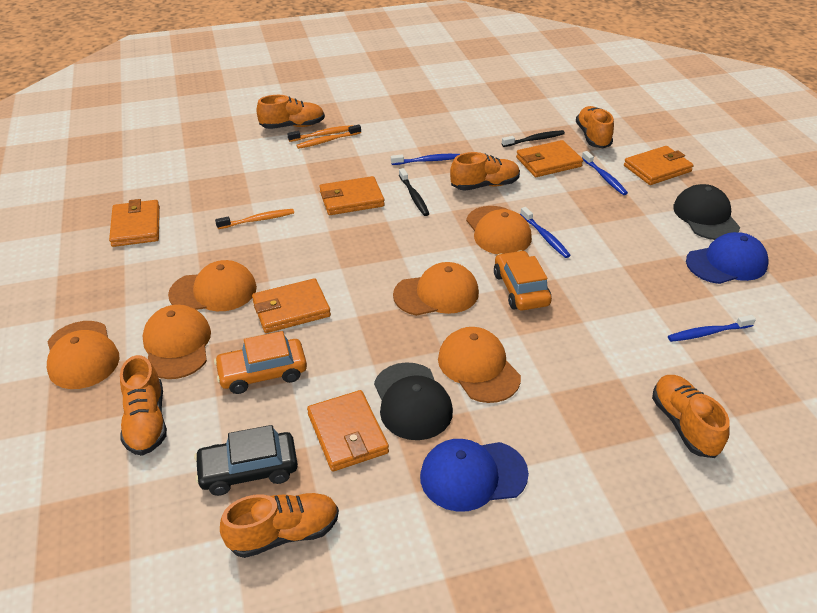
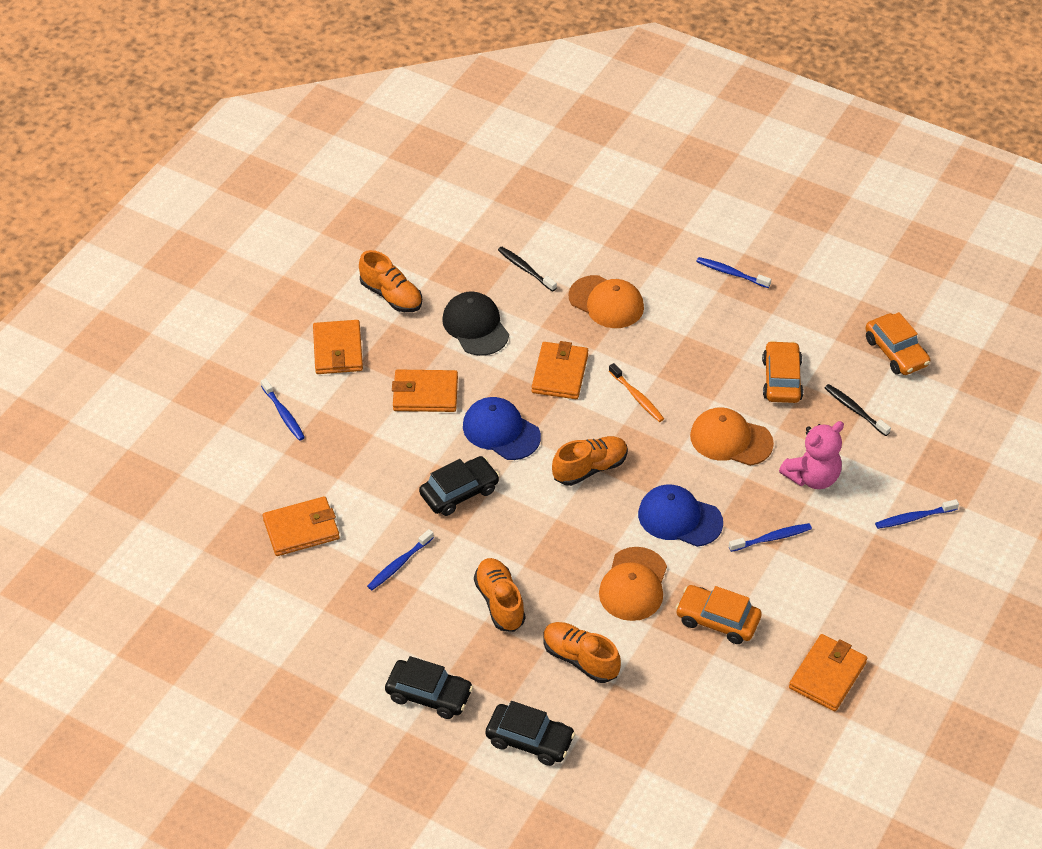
black cap: [374,362,453,440] [673,184,740,240] = 2 -> [442,291,509,356] = 1
black car: [194,425,298,496] = 1 -> [385,656,473,719] [419,456,500,516] [486,701,575,766] = 3
blue toothbrush: [391,154,460,165] [520,207,571,258] [582,151,628,195] [668,315,756,342] = 4 -> [261,378,305,441] [367,529,434,590] [696,257,771,288] [729,523,812,552] [875,499,959,529] = 5
orange cap: [47,321,120,389] [142,305,211,379] [168,260,257,311] [393,262,479,316] [438,327,521,403] [466,206,532,254] = 6 -> [568,275,644,328] [599,547,667,621] [690,407,774,466] = 3
orange car: [214,331,307,394] [494,250,552,311] = 2 -> [676,585,762,644] [762,341,803,403] [865,312,930,375] = 3
orange shoe: [120,355,167,456] [220,493,339,558] [256,95,325,129] [450,152,520,191] [576,106,614,148] [652,375,730,458] = 6 -> [359,250,422,312] [474,558,525,632] [543,622,621,683] [552,436,628,486] = 4
orange toothbrush: [215,209,294,229] [287,125,353,142] [296,124,361,149] = 3 -> [609,363,664,422] = 1
orange wallet: [109,199,160,247] [252,278,331,333] [307,390,389,471] [319,176,385,215] [516,140,583,177] [624,146,694,185] = 6 -> [263,496,340,556] [313,320,363,374] [392,369,458,412] [532,341,589,399] [789,634,867,711] = 5
pink teddy bear: none = 0 -> [779,421,844,489] = 1

